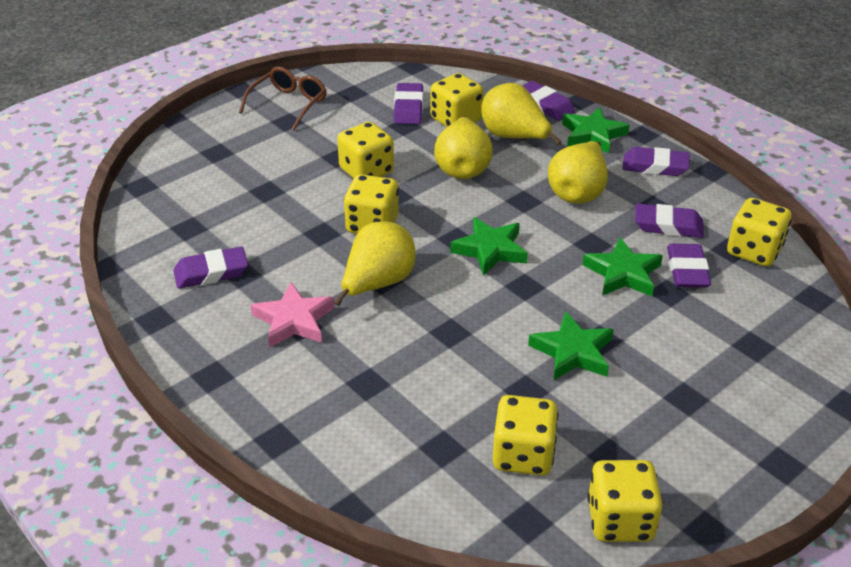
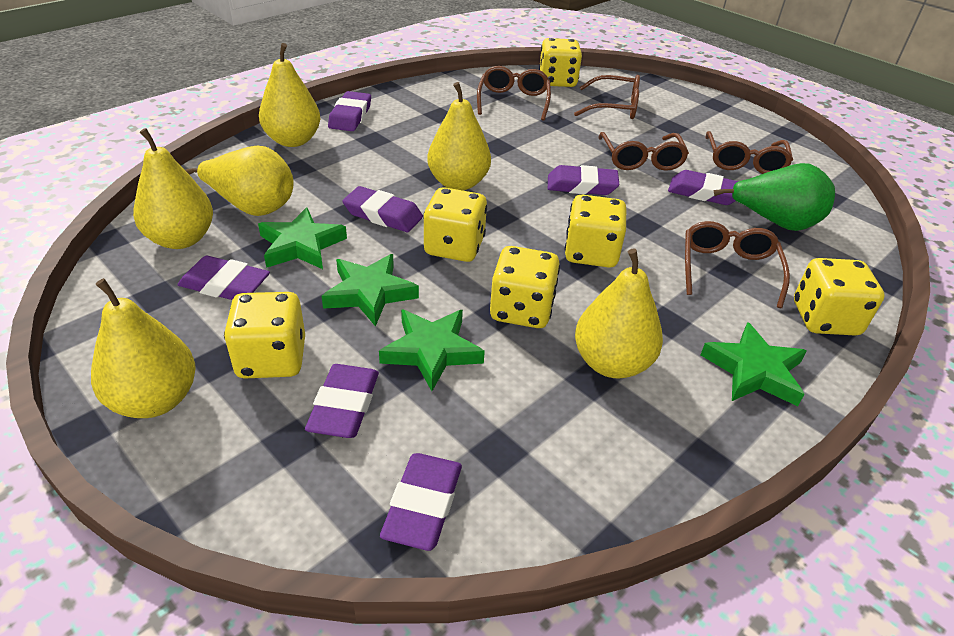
brown glasses: [239,67,327,130] = 1 -> [477,66,551,121] [574,75,640,119] [598,132,689,171] [685,221,790,308] [705,131,793,174] = 5
green pear: none = 0 -> [714,163,835,231] = 1
pink star: [251,282,335,348] = 1 -> none = 0
purple eraser: [173,246,248,289] [394,83,423,124] [522,81,575,121] [622,147,690,176] [635,204,704,238] [667,244,711,288] = 6 -> [177,256,270,300] [305,364,379,438] [328,91,371,131] [342,186,423,232] [380,453,462,551] [548,165,620,195] [668,170,739,205] = 7
yellow pear: [334,221,416,306] [434,116,493,179] [481,83,561,145] [548,141,608,204] = 4 -> [91,278,196,418] [133,128,213,249] [185,146,294,216] [259,43,321,147] [427,82,491,190] [575,248,663,379] = 6

